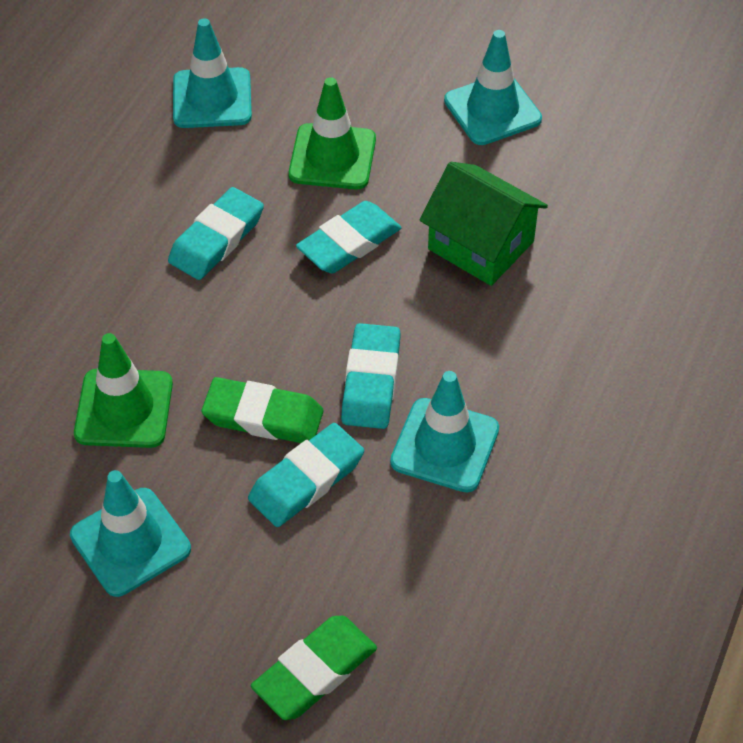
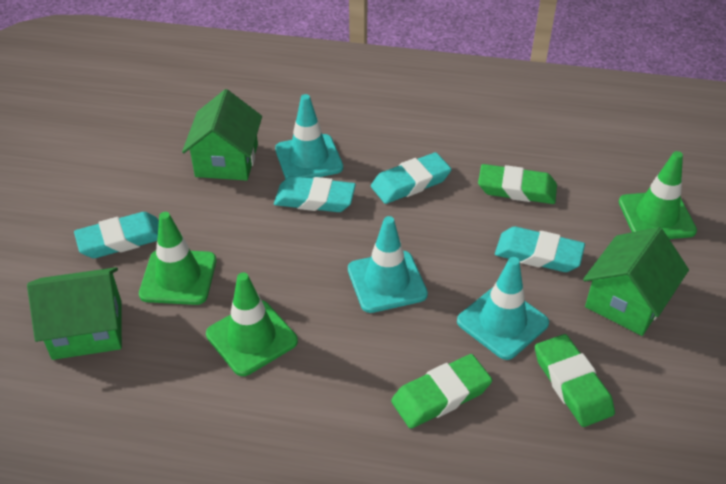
green eraser: [201,377,323,443] [251,616,377,720] = 2 -> [391,354,492,429] [478,164,557,204] [535,334,615,427] = 3
green house: [419,162,548,286] = 1 -> [27,267,122,360] [182,89,262,181] [583,227,689,336] = 3
green traffic cone: [74,333,173,448] [289,77,376,189] = 2 -> [139,212,217,305] [206,272,298,376] [619,151,697,239] = 3
turquoise traffic cone: [70,470,191,597] [173,18,252,128] [390,371,499,492] [444,30,542,145] = 4 -> [275,94,343,179] [348,216,428,313] [457,257,549,360] = 3

